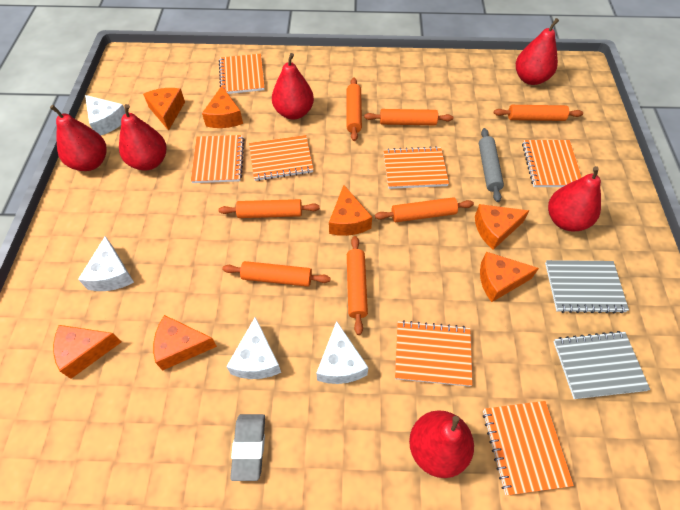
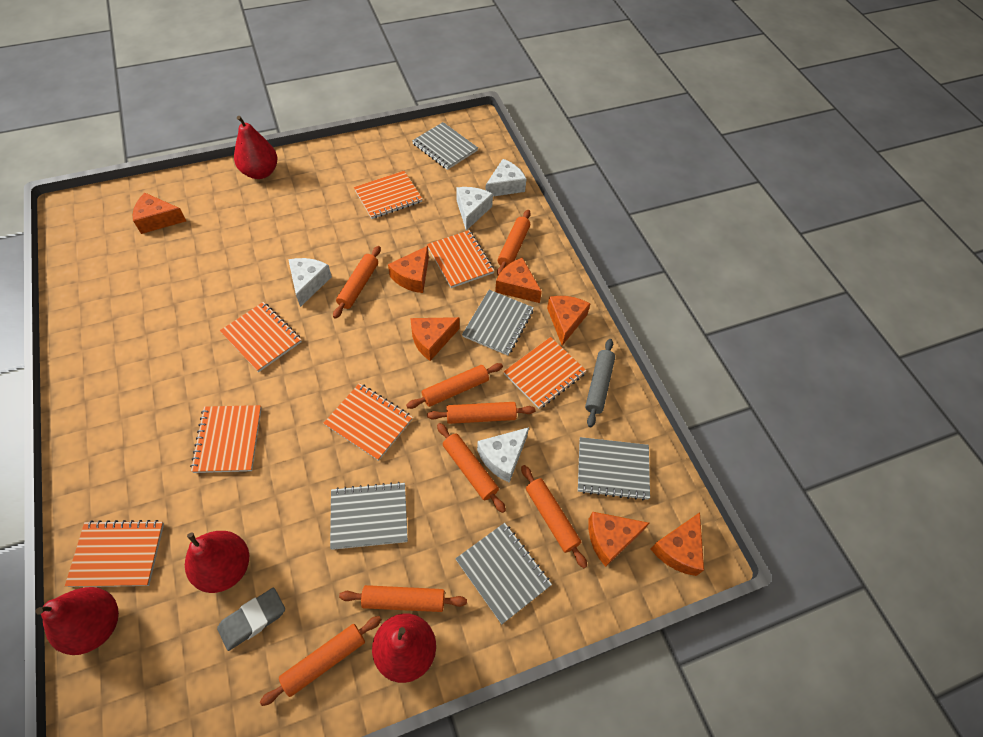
grey notebook: [545,260,629,313] [554,331,650,399] = 2 -> [330,482,408,550] [412,122,478,170] [455,523,552,624] [462,290,534,356] [578,437,650,500] = 5
orange rolling pin: [218,199,320,218] [222,261,331,287] [347,77,362,141] [347,236,368,335] [364,109,454,125] [375,197,474,222] [494,105,583,121] = 7 -> [260,616,381,706] [333,246,381,319] [339,585,467,612] [406,363,503,409] [427,402,536,424] [437,423,506,513] [497,210,531,276] [521,465,587,568] = 8
red pear: [50,105,107,171] [119,104,167,170] [272,53,314,120] [409,410,474,478] [516,18,559,85] [548,166,601,232] = 6 -> [35,587,119,655] [185,531,249,593] [234,116,278,179] [372,613,436,683] = 4

